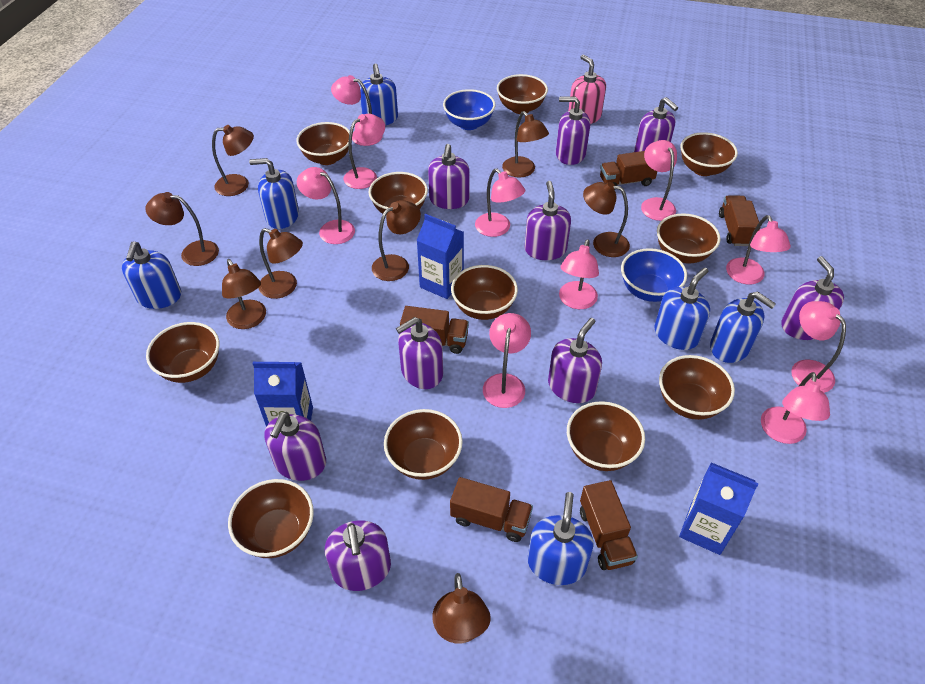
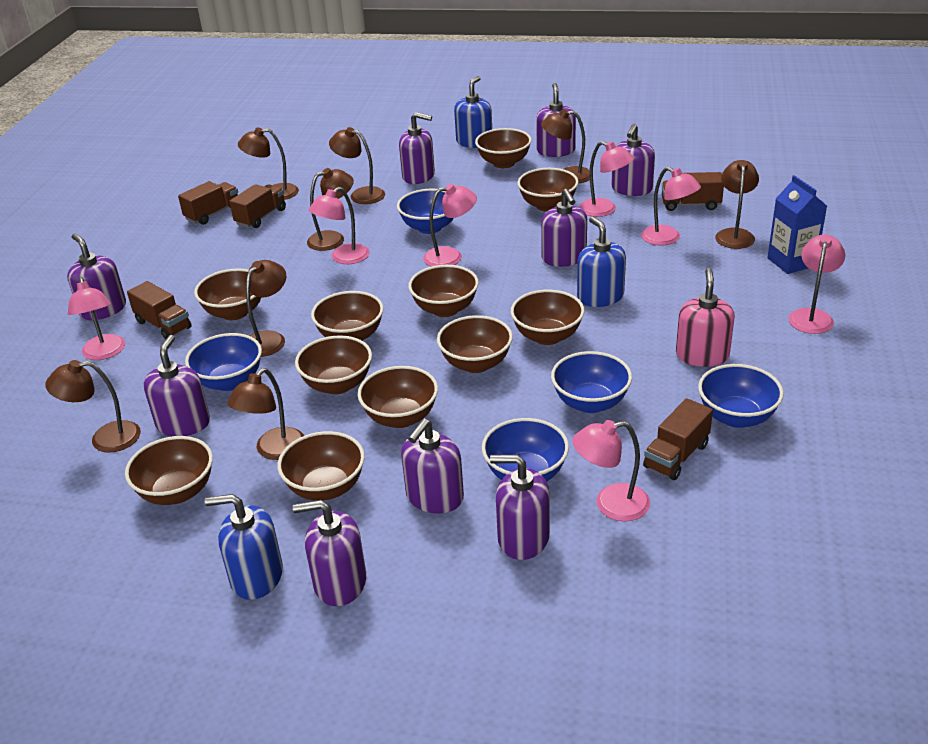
blue bowl: [443,89,495,130] [621,248,687,302] = 2 -> [185,333,262,391] [397,189,454,234] [482,418,569,482] [551,351,632,413] [698,364,784,428] = 5
blue carton: [252,362,313,427] [417,214,464,299] [679,462,758,555] = 3 -> [767,175,827,274] = 1
blue soap dispenser: [122,241,181,309] [249,158,299,229] [360,64,398,125] [528,492,594,585] [654,268,710,350] [710,292,776,363] = 6 -> [205,494,283,600] [454,76,492,148] [577,216,626,307] = 3
pink lamp: [297,167,355,244] [331,75,383,146] [344,114,385,189] [475,169,525,237] [483,313,531,408] [559,239,599,309] [641,140,677,221] [726,215,791,285] [761,372,830,444] [791,301,846,393] = 10 -> [68,277,125,360] [309,187,370,264] [423,184,477,267] [572,420,650,521] [579,141,634,217] [641,167,701,245] [788,234,845,334] = 7

